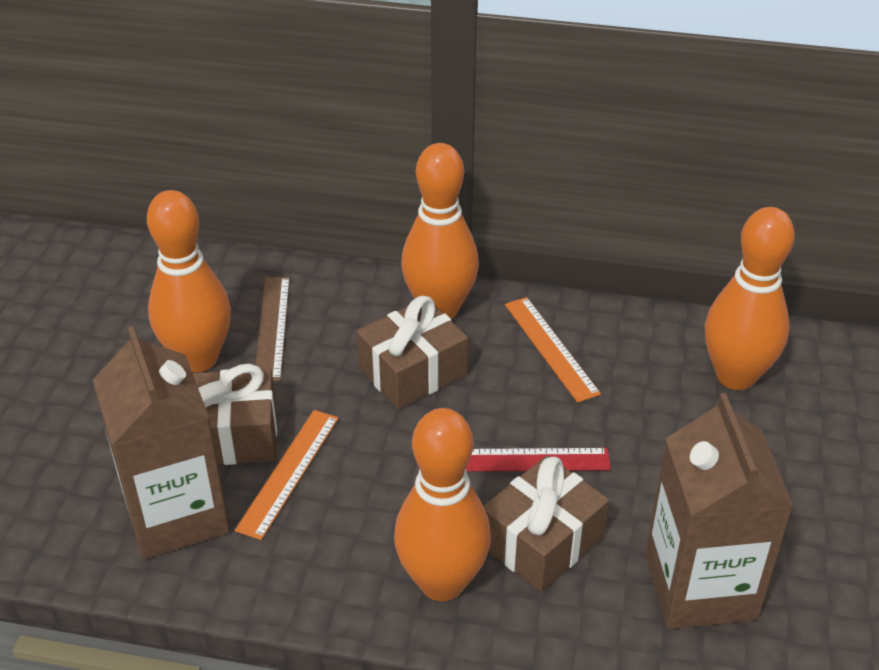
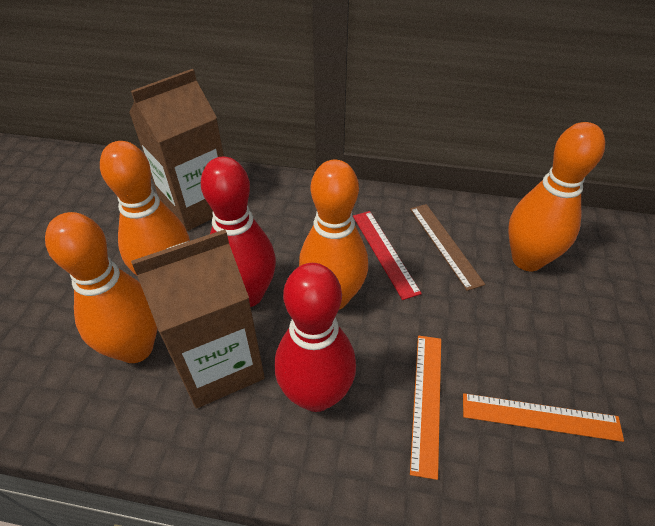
brown gift: [193,364,277,465] [356,296,468,409] [483,455,609,592] = 3 -> none = 0
red bowling pin: none = 0 -> [201,157,276,307] [275,263,356,412] = 2

